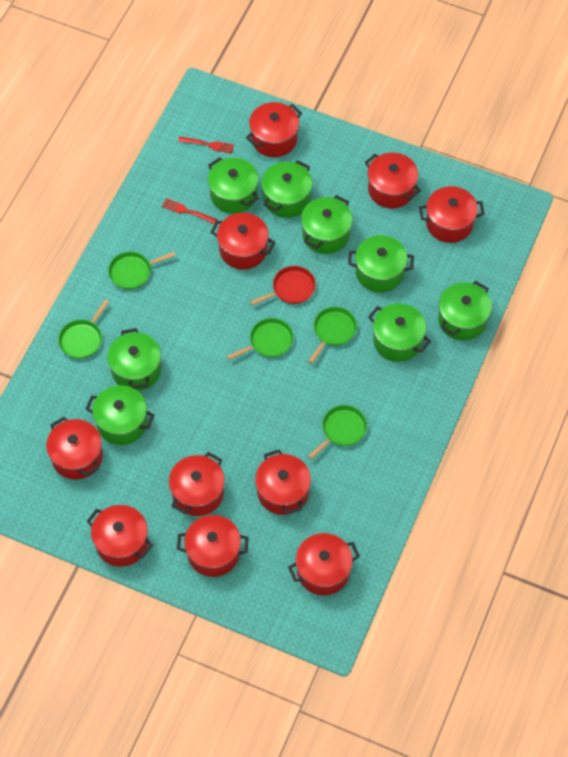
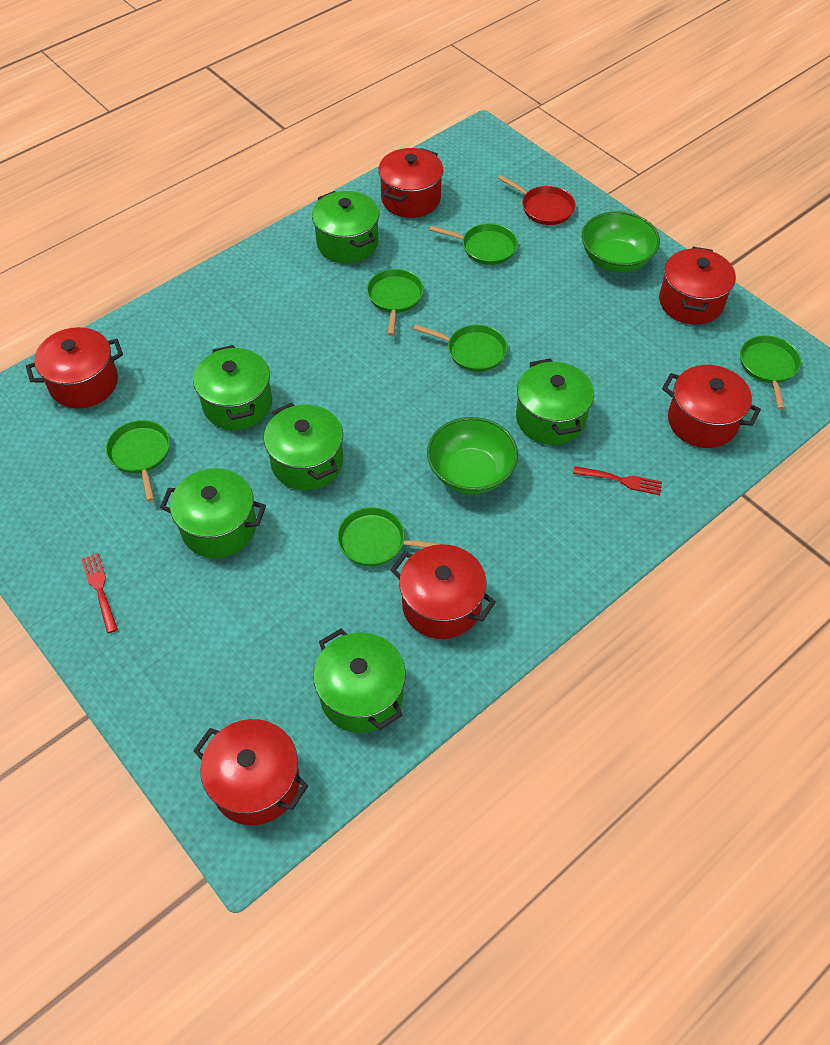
green bowl: none = 0 -> [427,417,518,494] [582,211,660,272] = 2
green pan: [58,299,109,359] [108,252,176,290] [227,318,294,360] [308,307,357,363] [308,405,367,459] = 5 -> [106,420,170,501] [337,507,446,566] [367,269,424,336] [414,324,508,372] [429,224,518,265] [740,335,801,410] = 6
green pot: [86,385,155,445] [107,328,161,391] [208,157,259,214] [261,160,312,218] [301,195,353,254] [348,235,414,293] [368,303,431,362] [438,281,492,341] = 8 -> [160,468,266,558] [193,345,272,430] [264,403,343,491] [312,191,379,263] [313,629,406,733] [516,358,594,445] = 6
red pot: [46,417,103,480] [87,505,153,567] [169,452,225,516] [177,515,249,577] [211,213,275,270] [246,102,302,157] [255,449,311,515] [288,533,360,595] [365,153,421,209] [419,186,484,243] = 10 -> [26,327,123,408] [193,719,308,825] [378,148,443,218] [391,544,496,639] [659,247,736,325] [662,365,761,448] = 6

